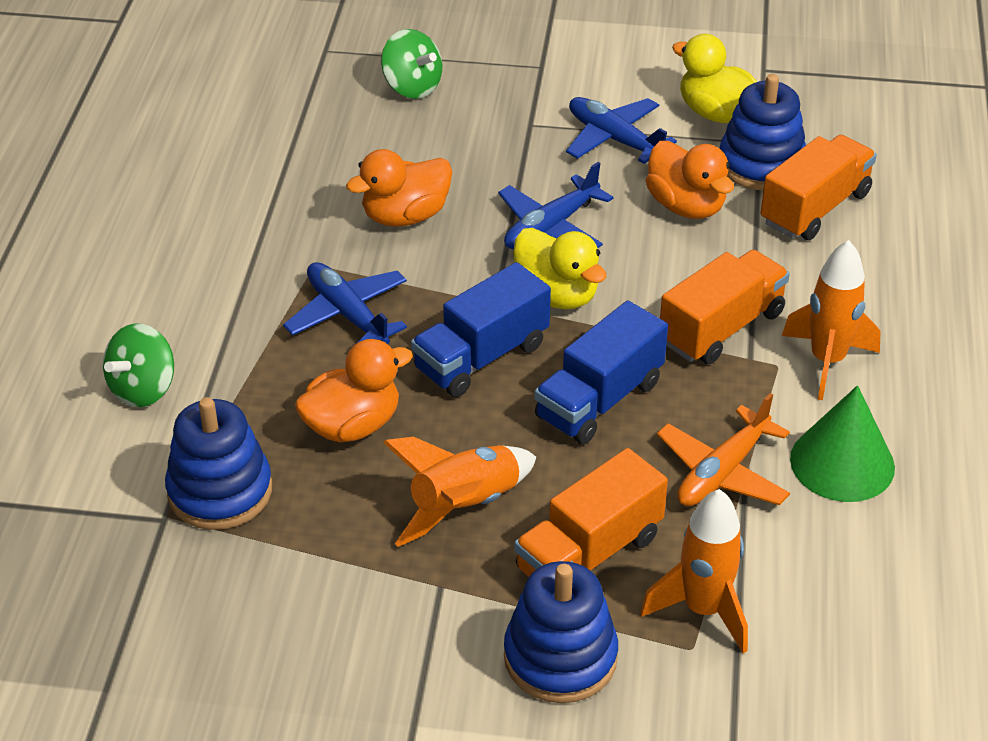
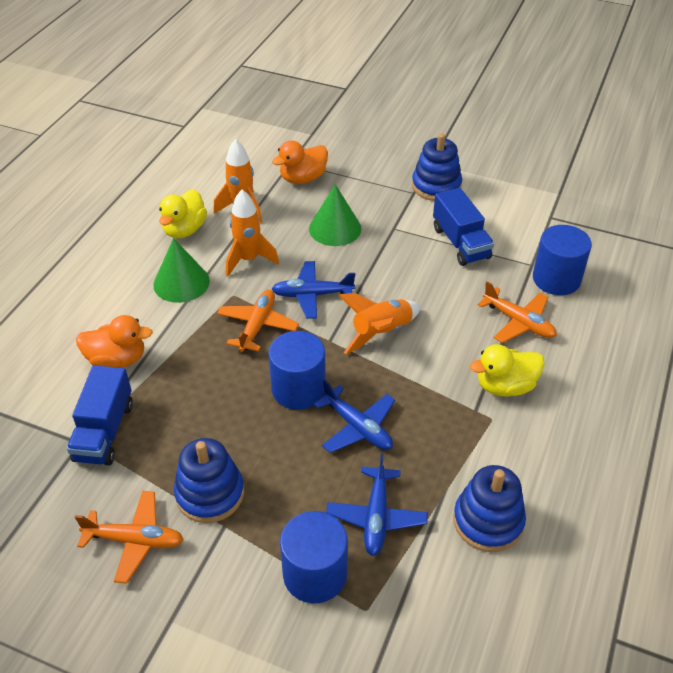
blue cylinder: none = 0 -> [269,331,326,410] [280,511,348,603] [533,225,592,295] = 3
green cone: [790,385,895,502] = 1 -> [153,238,210,303] [309,184,361,246] = 2
green spinning top: [103,323,174,407] [381,29,442,99] = 2 -> none = 0
orange duck: [295,339,413,442] [346,149,452,227] [646,141,734,219] = 3 -> [76,315,153,368] [272,140,328,184] = 2
orange plane: [657,393,790,506] = 1 -> [75,491,184,584] [217,290,299,352] [477,281,557,343] = 3
orange truck: [514,448,668,577] [660,250,790,364] [761,135,877,240] = 3 -> none = 0

